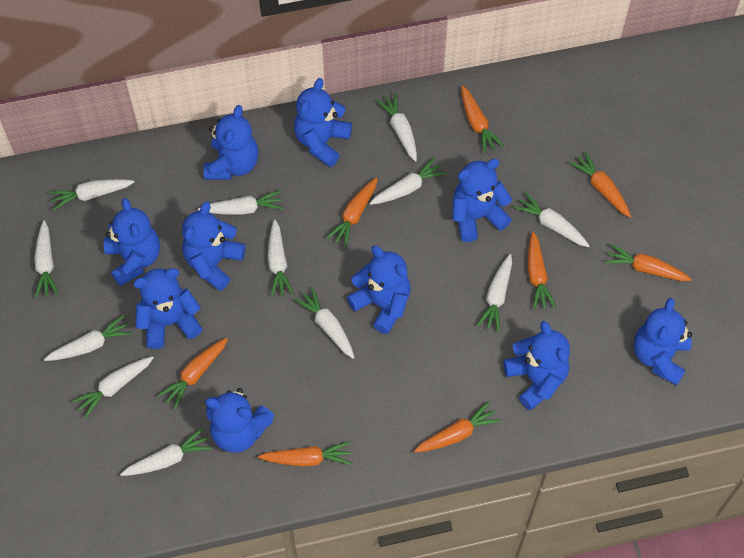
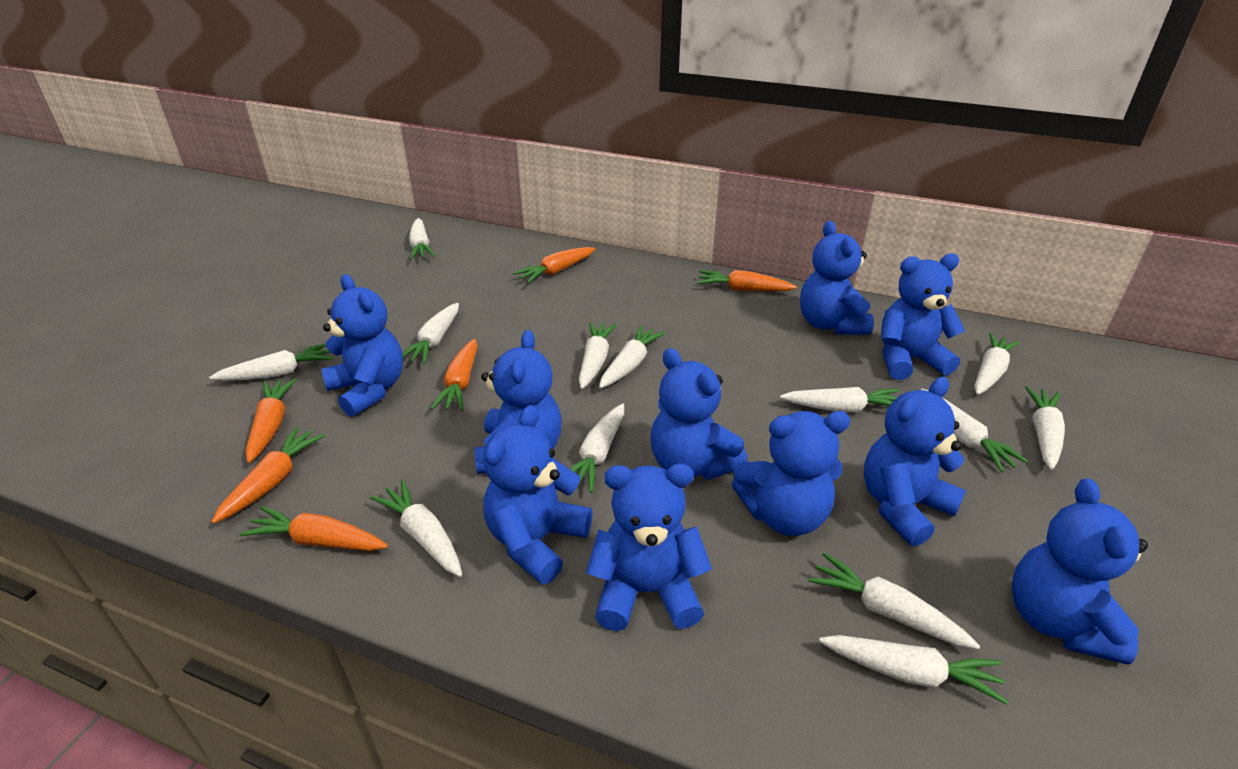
orange carrot: [158,338,228,409] [258,441,352,466] [326,178,378,248] [414,401,501,452] [461,85,504,154] [528,232,556,310] [569,152,631,217] [605,244,692,281] = 8 -> [211,427,325,524] [240,506,388,551] [246,378,296,463] [430,339,478,411] [513,247,595,283] [697,270,797,291] = 6
white carrot: [34,220,59,298] [44,315,132,361] [49,179,134,210] [72,356,154,419] [120,428,212,476] [198,190,284,215] [268,220,294,297] [294,287,355,359] [369,157,447,205] [376,93,417,162] [477,254,512,332] [513,192,589,247] = 12 -> [209,343,334,381] [370,479,462,577] [402,303,459,364] [409,218,435,260] [570,403,624,493] [579,322,617,389] [599,325,666,388] [780,387,899,412] [808,553,980,649] [819,635,1009,704] [921,389,1028,472] [974,333,1020,395] [1025,386,1065,470] = 13

